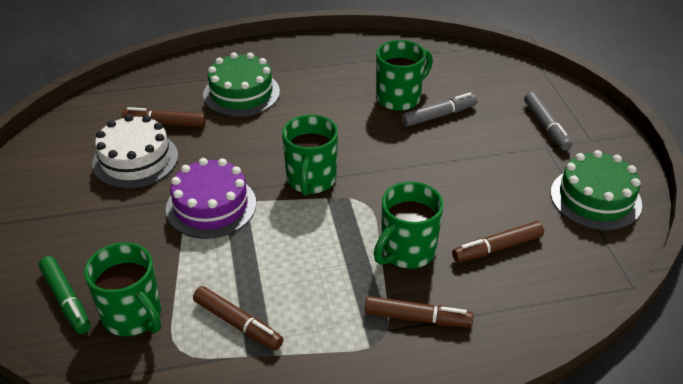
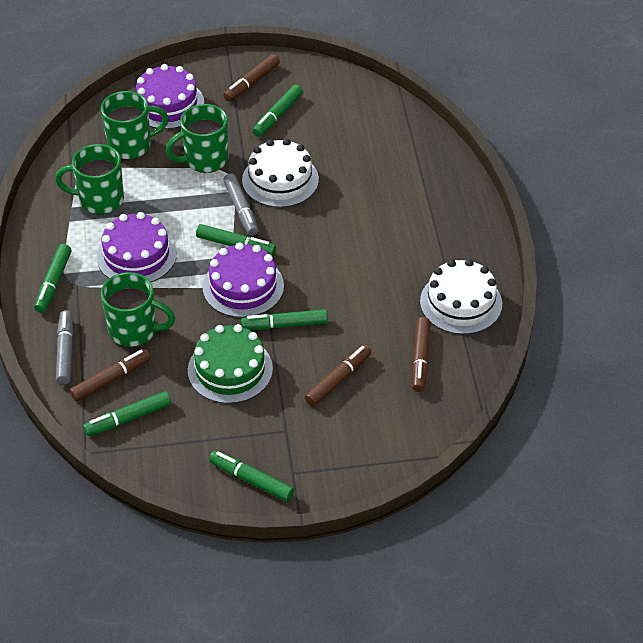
green cake: [203,52,280,117] [551,150,642,230] = 2 -> [188,324,273,404] = 1
green marker: [39,256,91,334] = 1 -> [34,244,71,313] [83,391,171,436] [196,224,276,256] [209,450,294,501] [241,309,328,330] [252,85,303,137] = 6
purple cake: [166,158,256,239] = 1 -> [96,212,177,282] [136,64,204,129] [203,242,284,318] = 3
white cake: [92,114,178,189] = 1 -> [242,138,319,208] [420,259,502,334] = 2

